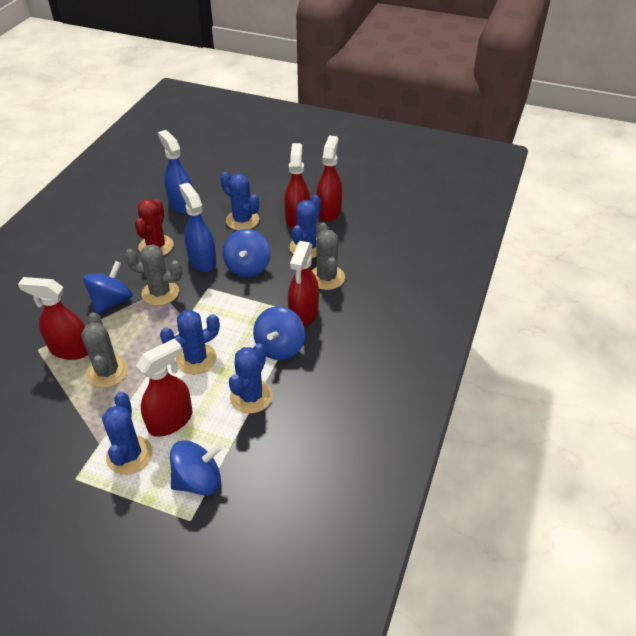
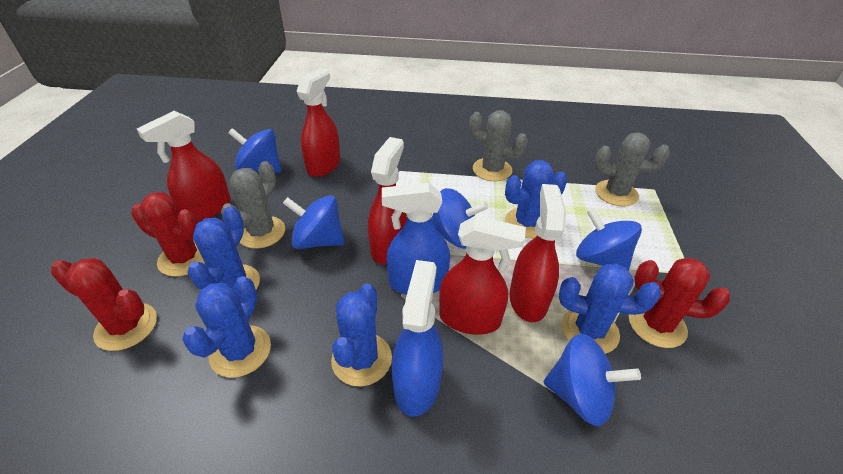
blue spinning top: [83,261,132,314] [170,440,222,496] [223,229,271,277] [253,306,305,360] = 4 -> [228,128,281,173] [283,195,345,249] [431,188,488,248] [543,334,641,426] [576,208,642,271] = 5
red cactus: [135,199,174,256] = 1 -> [51,258,157,351] [131,192,205,276] [629,258,730,348] = 3

